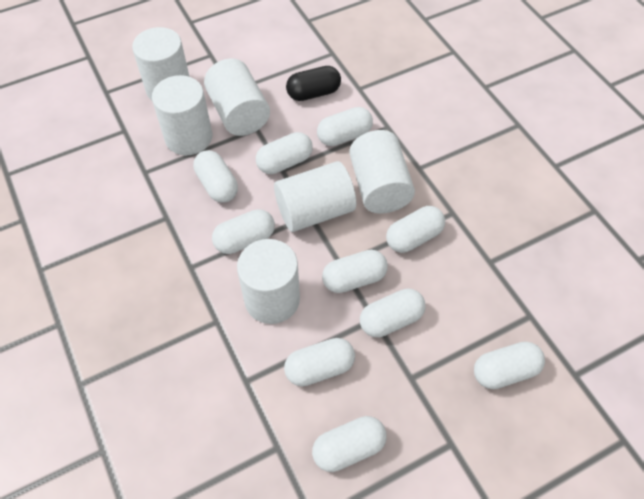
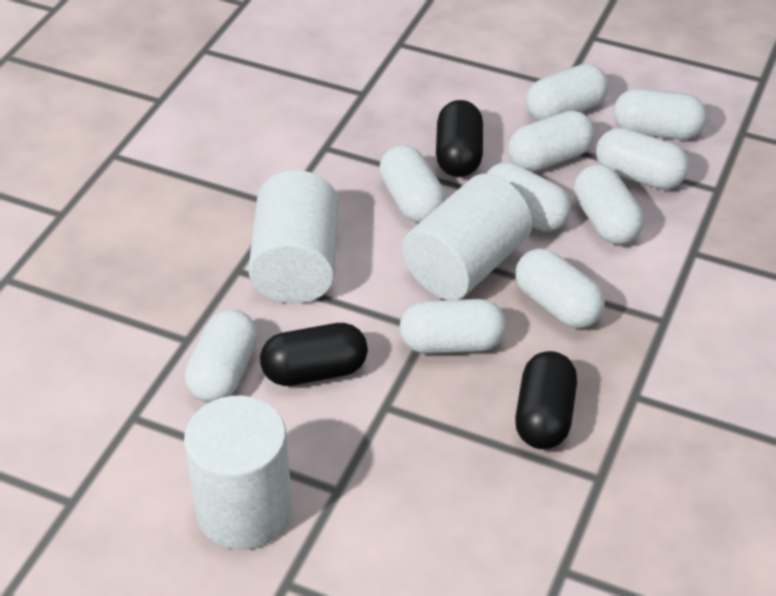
black capsule: [286,66,341,101] = 1 -> [260,323,368,386] [436,100,483,177] [515,351,577,449] = 3
white cylinder: [132,27,190,101] [152,75,212,155] [204,58,270,136] [237,239,300,324] [274,161,356,232] [349,130,415,214] = 6 -> [184,395,292,550] [248,170,339,304] [402,174,532,300] = 3

